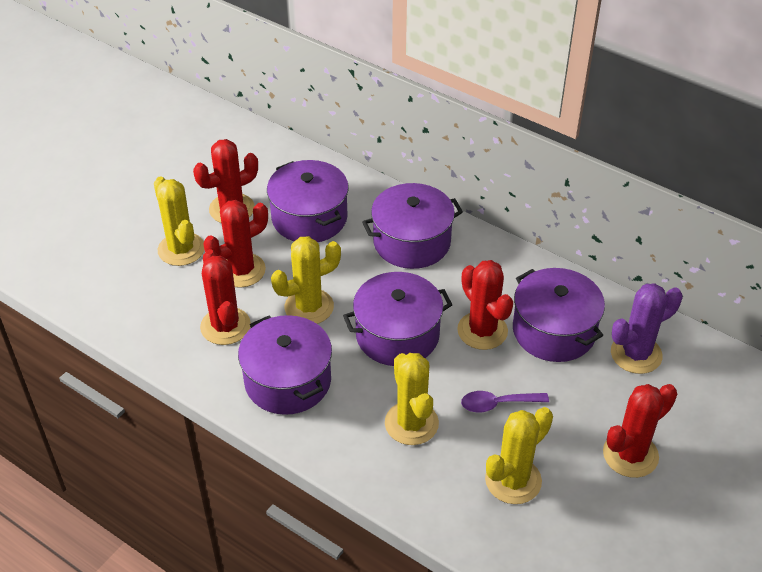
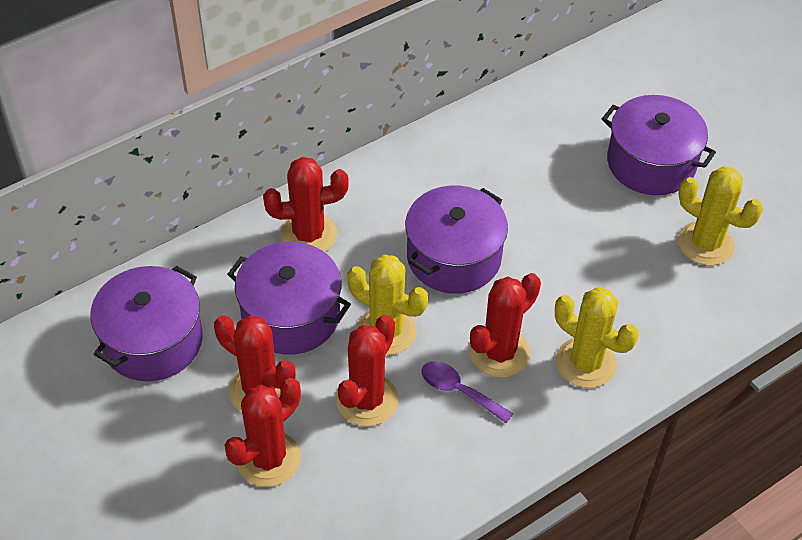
purple cactus: [611,283,682,374] = 1 -> none = 0
purple pot: [238,315,332,415] [267,160,349,242] [343,272,453,366] [362,183,463,269] [513,268,605,362] = 5 -> [90,266,203,381] [227,242,351,355] [405,186,508,293] [602,95,716,195] = 4
yellow cactus: [154,177,204,266] [271,236,341,324] [385,353,439,445] [485,407,553,504] = 4 -> [347,254,428,355] [555,287,639,388] [678,166,763,265] = 3

